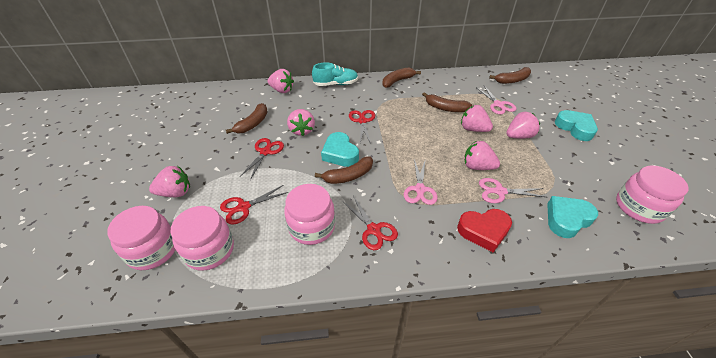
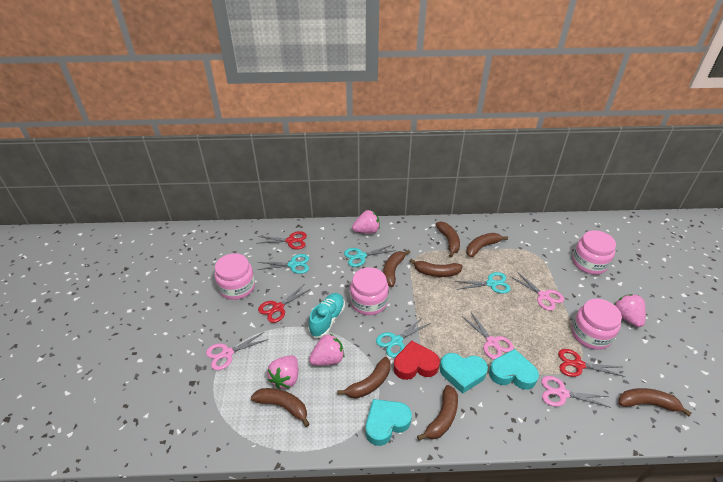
brown banana: [226,103,268,134] [315,156,373,184] [382,68,421,88] [422,92,472,112] [489,67,531,84] = 5 -> [251,388,310,427] [337,357,391,399] [383,250,410,287] [410,259,463,277] [417,385,458,441] [436,221,460,257] [466,233,508,257] [619,388,691,416] = 8
pink scissors: [404,159,438,205] [476,86,517,114] [479,178,546,203] = 3 -> [206,332,269,370] [463,311,514,359] [511,272,564,311] [541,376,611,408] = 4
pink strawberry: [149,166,190,197] [268,69,294,93] [287,109,315,136] [461,105,493,132] [464,141,500,170] [506,112,540,139] = 6 -> [267,355,298,389] [309,334,344,366] [352,210,380,233] [614,294,646,327] = 4
red scissors: [220,185,288,225] [240,138,284,180] [343,196,398,250] [349,110,375,144] = 4 -> [256,231,307,250] [258,285,311,323] [558,349,625,377] = 3
turquoise scissors: none = 0 -> [257,254,309,274] [344,245,396,267] [376,317,431,358] [454,272,511,294] = 4

